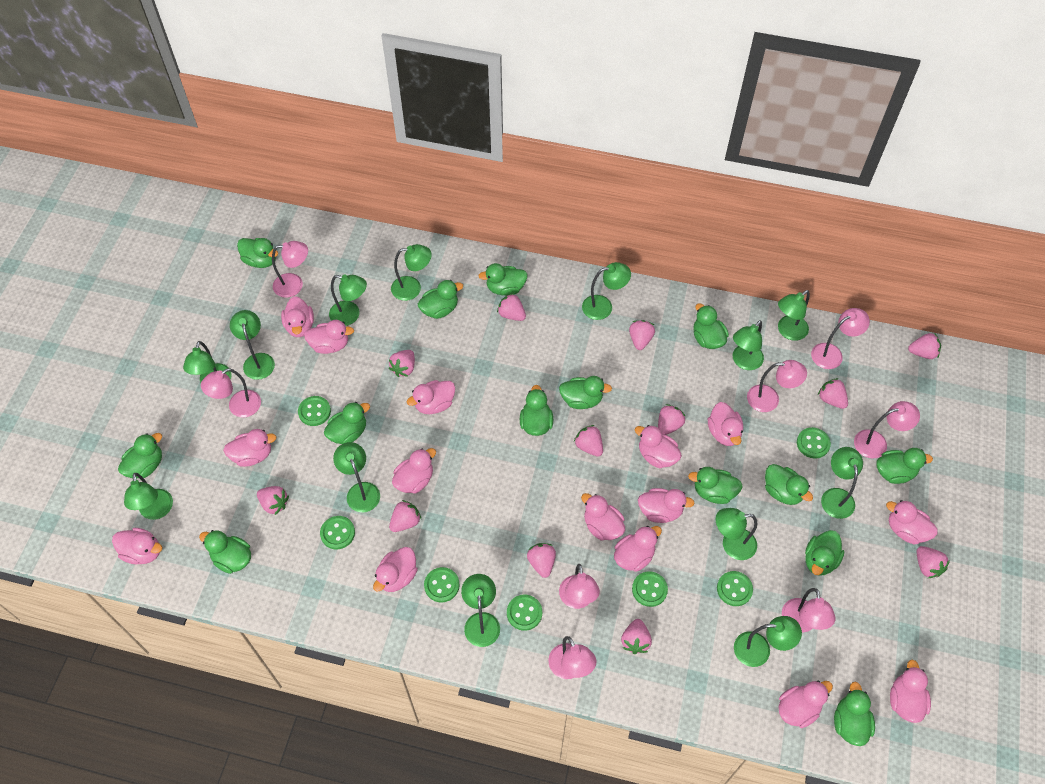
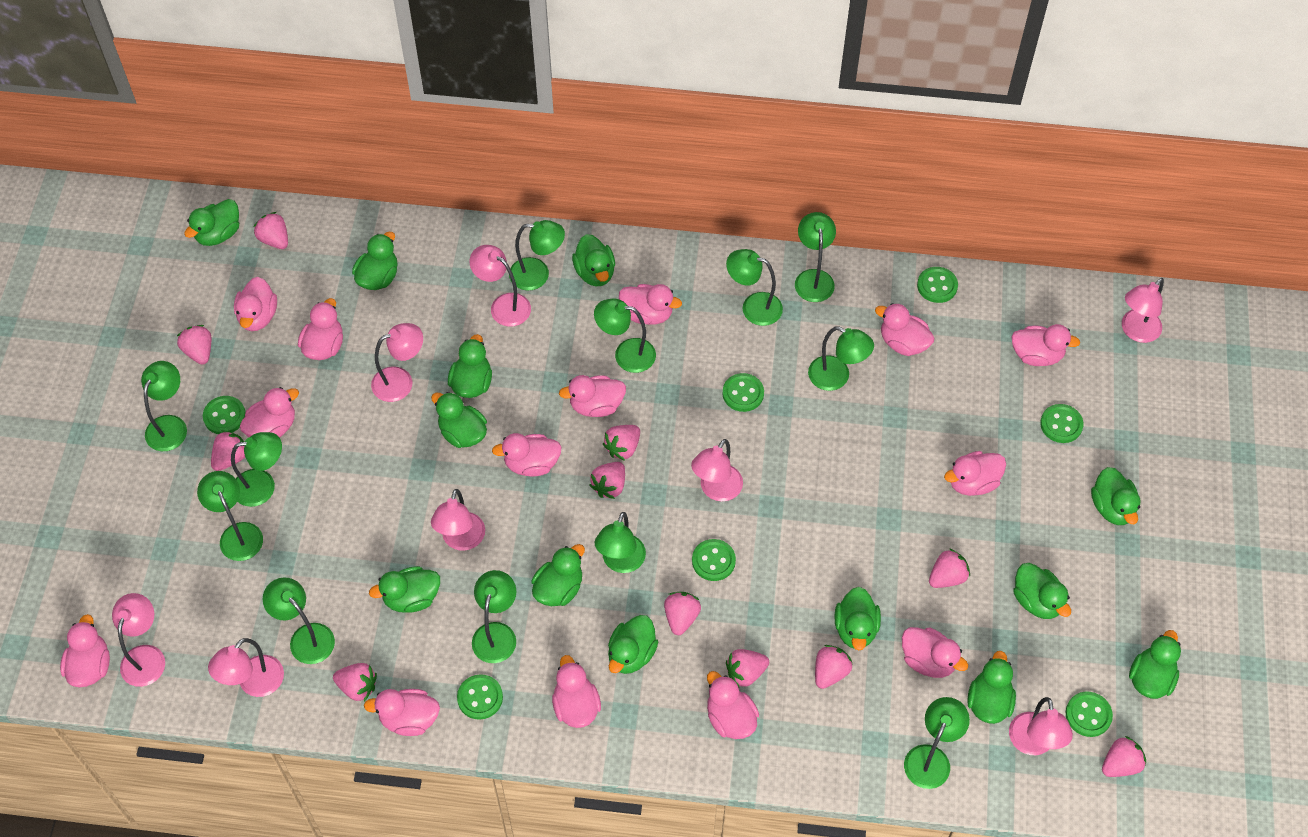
green duck: [118,433,162,478] [199,530,251,574] [237,238,278,268] [324,402,370,444] [418,280,463,319] [478,263,528,295] [520,385,553,436] [559,376,612,409] [688,467,743,504] [693,303,729,349] [765,464,813,505] [805,530,844,576] [834,682,875,746] [876,448,933,484] = 14 -> [184,199,239,246] [352,232,398,290] [369,566,440,613] [431,392,487,448] [448,334,492,398] [531,544,585,606] [572,234,615,286] [608,615,658,674] [834,587,881,650] [967,651,1016,724] [1013,563,1071,619] [1091,467,1141,525] [1129,630,1181,699] = 13
green lamp: [124,473,173,520] [183,341,232,383] [230,310,275,380] [329,274,367,326] [333,442,380,512] [391,244,432,301] [461,574,500,647] [582,262,631,320] [716,508,757,560] [733,320,764,370] [734,616,802,667] [778,290,810,341] [821,447,863,519] = 13 -> [141,361,187,451] [197,471,263,561] [231,432,282,507] [263,578,335,664] [472,570,516,663] [509,220,565,290] [594,298,656,373] [595,512,646,573] [726,249,783,326] [795,212,836,302] [808,326,874,391] [904,697,970,789] = 12
pink duck: [112,528,162,564] [223,429,276,467] [281,296,314,337] [304,320,354,354] [373,547,418,592] [392,448,436,494] [407,380,455,414] [581,493,625,540] [614,526,662,572] [635,425,682,468] [638,488,694,523] [708,402,743,446] [779,680,833,728] [886,500,938,545] [890,659,931,723] = 15 -> [60,614,110,687] [234,277,277,331] [240,387,299,438] [298,298,343,360] [364,689,440,736] [492,433,562,476] [552,655,601,728] [559,375,626,417] [619,284,682,325] [707,671,759,739] [875,303,935,356] [902,627,968,678] [944,451,1006,496] [1011,324,1080,366] = 14
pink strawberry: [257,486,289,515] [389,350,415,377] [389,500,422,532] [497,293,526,321] [527,543,556,578] [574,425,603,457] [621,619,652,654] [629,320,655,350] [658,404,685,435] [818,378,848,409] [908,333,941,359] [917,546,950,578] = 12 -> [177,325,211,365] [211,430,245,471] [254,212,288,249] [333,663,377,701] [589,462,625,499] [603,425,640,461] [664,592,701,635] [726,649,769,687] [815,645,853,689] [929,548,970,588] [1102,736,1146,777] = 11

